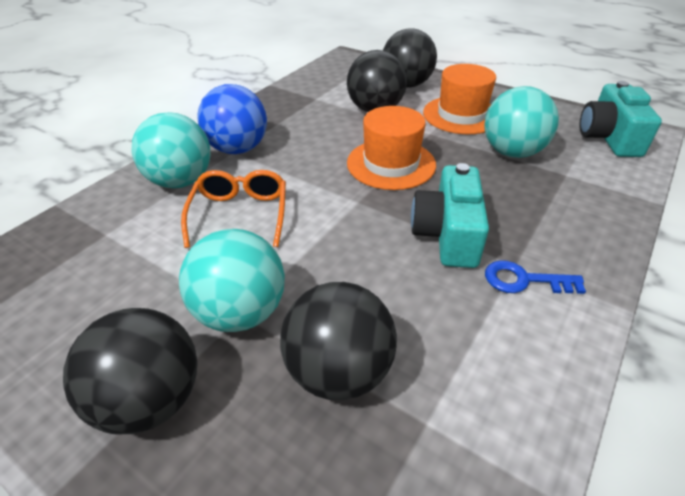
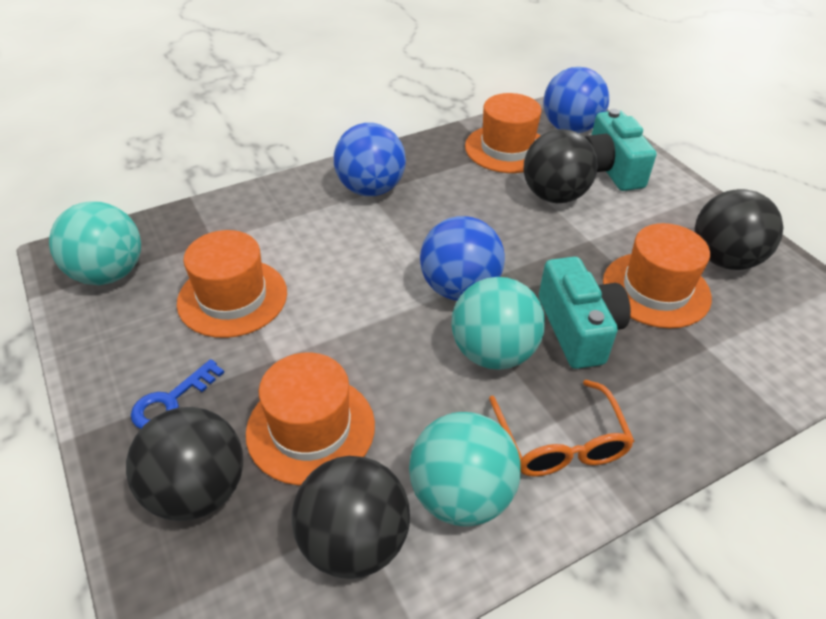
blue ball: [197,84,267,154] = 1 -> [334,123,406,196] [420,216,505,301] [543,67,609,133] = 3
orange hat: [347,106,436,190] [423,64,496,134] = 2 -> [177,230,287,338] [246,353,375,485] [465,93,542,173] [603,223,712,328] = 4

